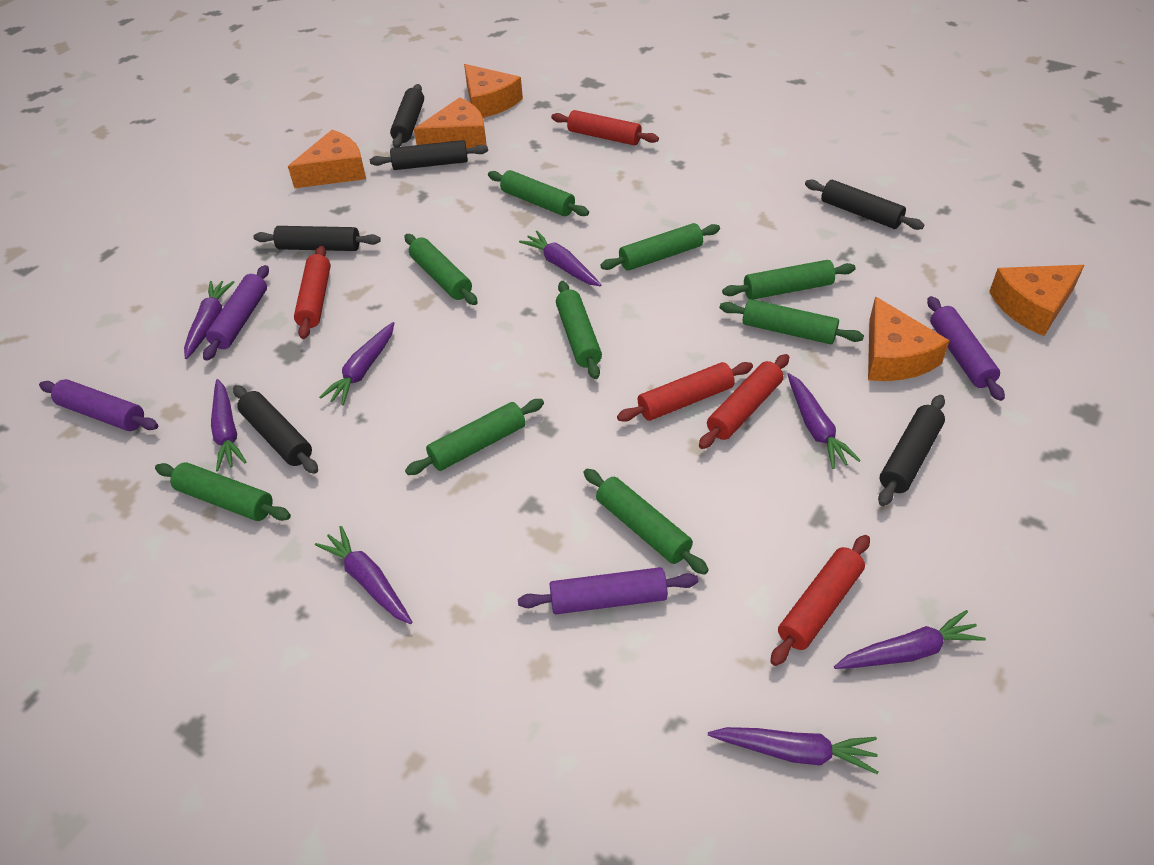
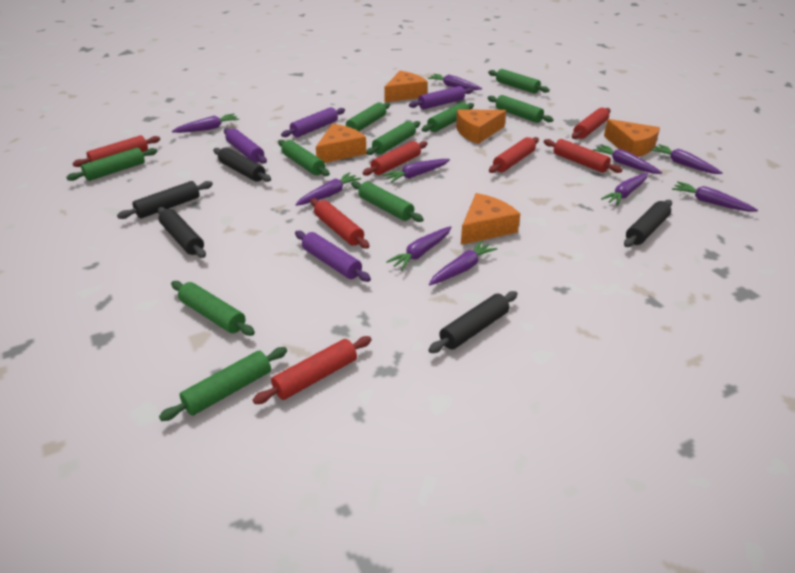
black rolling pin: [233,385,318,474] [253,226,381,251] [370,140,488,170] [390,84,424,148] [805,180,924,230] [878,395,945,506] = 6 -> [117,181,213,219] [158,207,206,258] [213,147,271,182] [428,291,518,353] [624,200,672,247] = 5
green rolling pin: [155,462,291,521] [404,234,478,305] [405,399,544,475] [488,170,589,216] [556,281,602,379] [584,469,709,575] [600,223,720,271] [720,299,864,344] [722,260,856,299] = 9 -> [66,148,158,181] [159,347,287,421] [171,281,255,336] [278,140,330,176] [346,102,390,131] [351,181,424,222] [366,121,420,155] [422,102,474,132] [488,69,550,94] [488,95,554,123] = 10
purple carrot: [184,281,234,359] [211,379,246,471] [315,526,412,624] [319,322,394,405] [519,231,601,286] [708,727,879,775] [787,373,861,469] [834,610,986,669] = 8 -> [172,114,239,133] [295,172,361,206] [382,159,450,183] [386,226,451,271] [428,74,482,90] [429,240,497,286] [593,144,662,174] [601,173,648,206] [650,144,722,174] [672,182,758,211] = 10
red rolling pin: [294,246,331,339] [551,110,659,146] [617,362,753,422] [699,354,789,449] [770,535,870,666] = 5 -> [72,135,160,167] [253,336,372,404] [310,198,370,249] [363,141,428,176] [489,137,539,173] [544,139,623,173] [572,108,611,139] = 7

